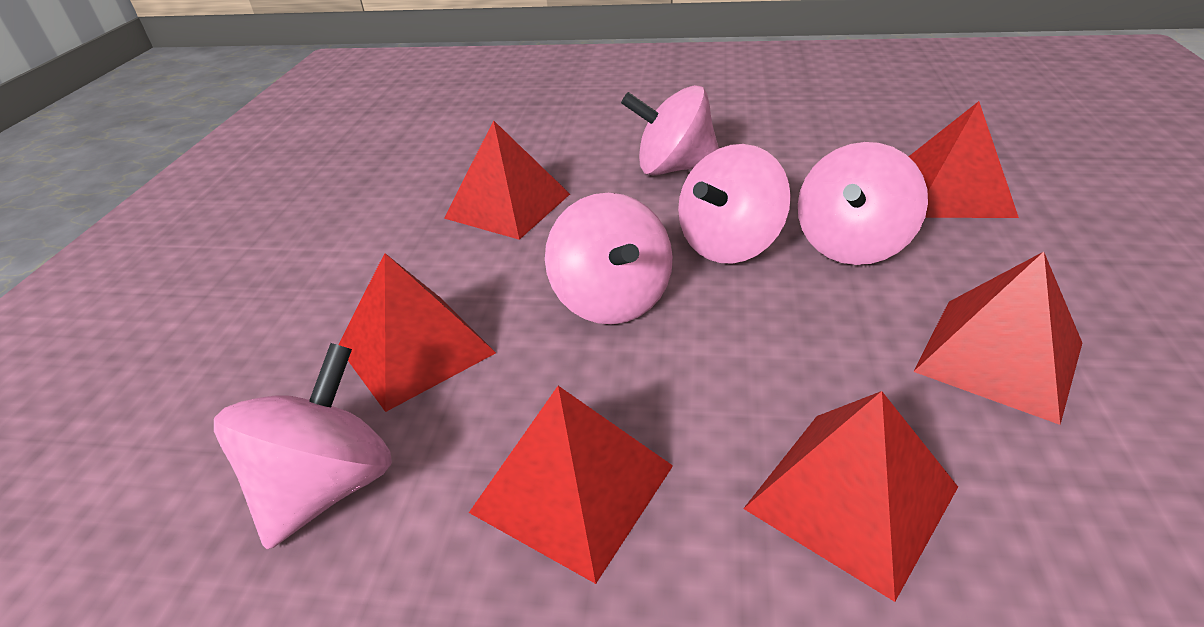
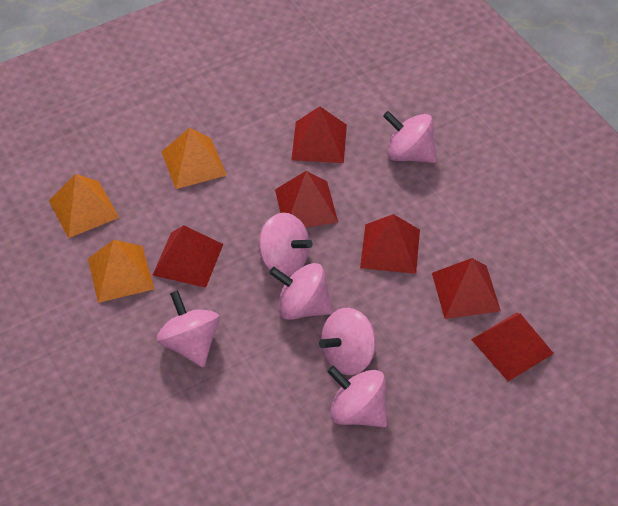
orange pyramid: none = 0 -> [49,174,119,238] [88,240,154,303] [161,128,227,189] = 3
pink spinning top: [214,343,392,549] [545,193,673,324] [621,85,719,176] [678,144,791,263] [798,142,928,265] = 5 -> [157,290,220,367] [258,213,313,276] [269,263,333,320] [319,308,376,375] [327,366,387,427] [383,111,436,163] = 6

